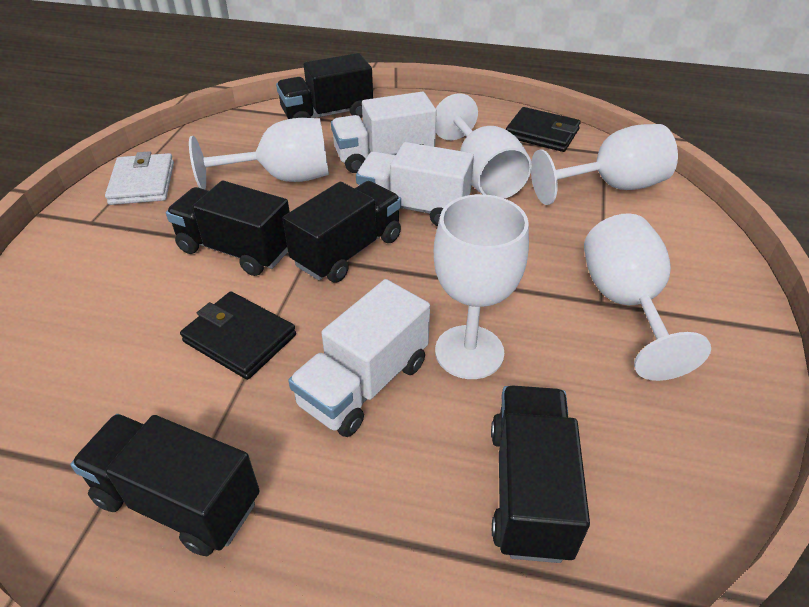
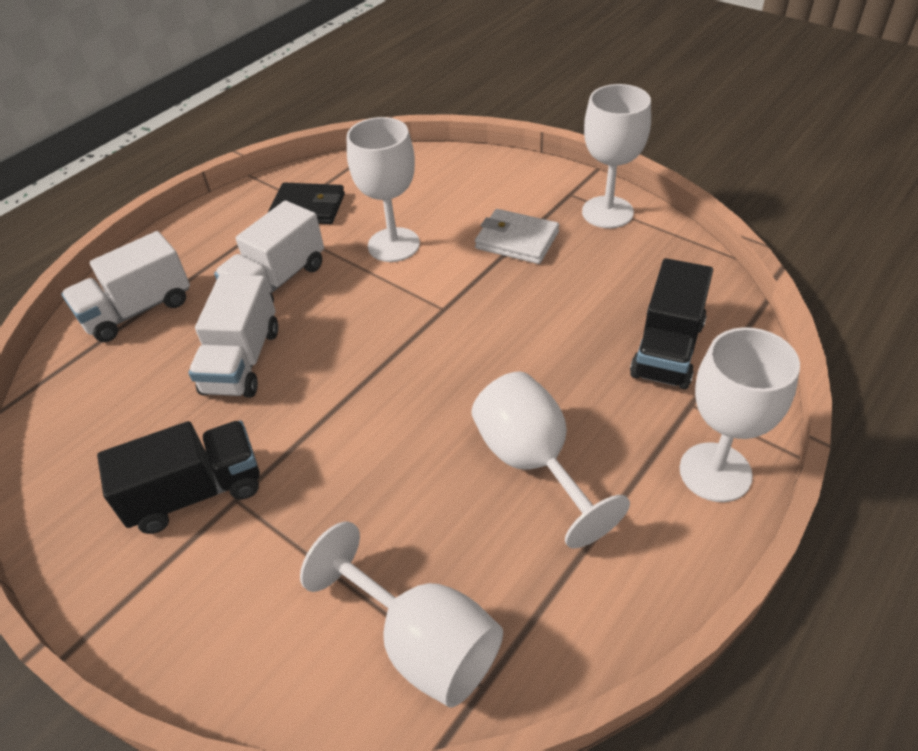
black truck: [70,414,260,556] [166,181,290,276] [276,53,373,119] [283,181,401,282] [491,385,590,563] = 5 -> [97,420,260,534] [630,258,713,389] = 2
black wallet: [180,291,296,380] [506,107,581,152] = 2 -> [268,182,345,224] = 1

